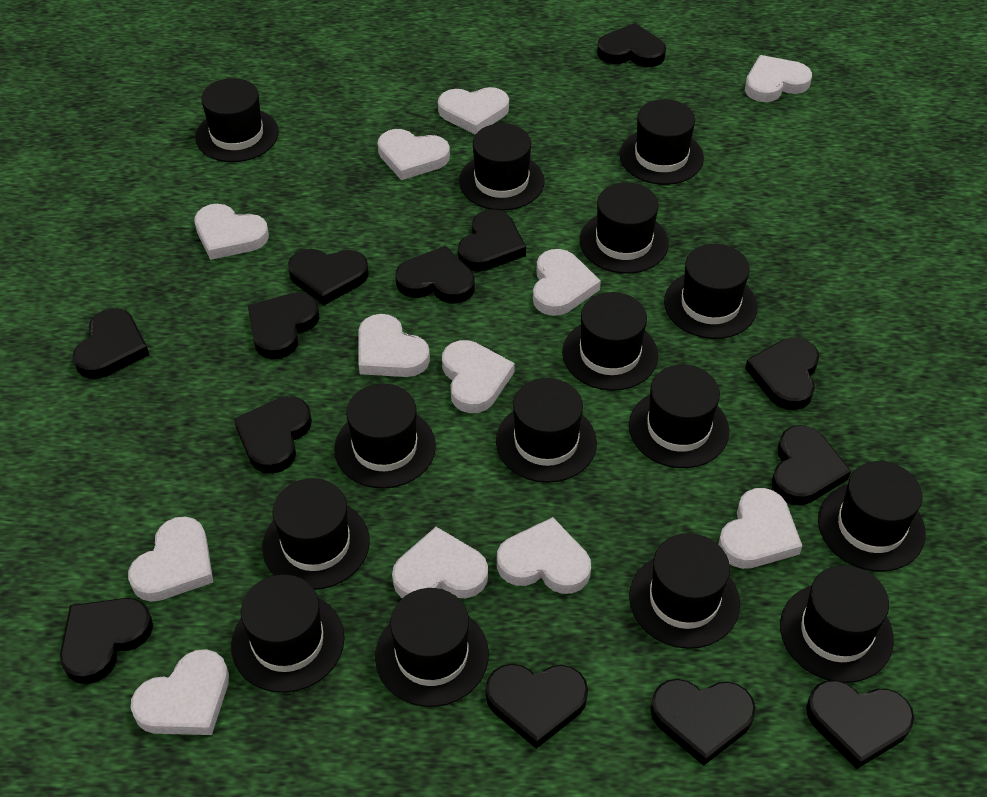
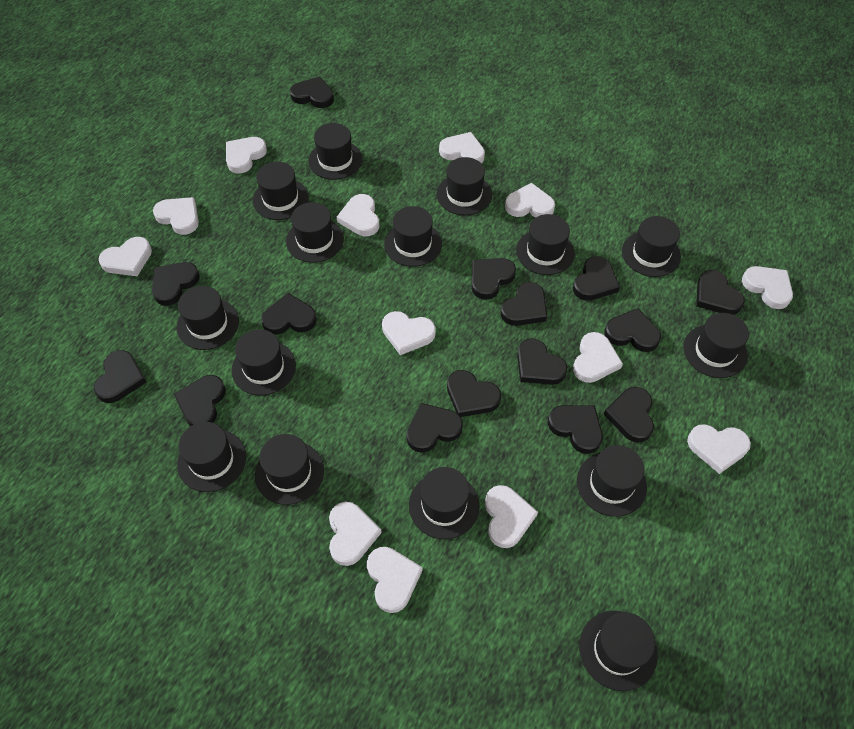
black heart: [60,598,153,684] [72,308,149,379] [234,396,312,474] [248,292,319,359] [288,249,369,305] [395,246,475,304] [458,209,526,272] [486,664,588,749] [597,23,666,67] [650,679,756,766] [745,337,819,410] [772,425,851,505] [806,680,914,769] = 13 -> [94,350,147,403] [152,262,200,306] [174,375,226,426] [261,293,317,335] [290,76,334,108] [406,403,463,453] [447,370,501,417] [472,258,516,300] [501,282,547,326] [517,338,568,385] [548,405,603,454] [573,256,620,301] [604,308,661,352] [604,387,654,443] [696,270,745,315] = 15
white heart: [128,517,213,602] [131,649,229,735] [194,204,269,260] [358,314,430,377] [378,129,450,180] [392,527,488,598] [438,87,509,135] [442,340,515,413] [497,517,591,594] [533,249,601,316] [718,488,802,569] [745,55,812,102] = 12 -> [99,237,152,276] [153,197,199,235] [226,137,267,173] [329,502,382,566] [337,194,379,236] [367,547,423,613] [382,311,436,355] [439,132,485,164] [485,485,538,548] [505,183,555,218] [573,332,623,383] [687,424,751,474] [742,266,793,309] = 13

